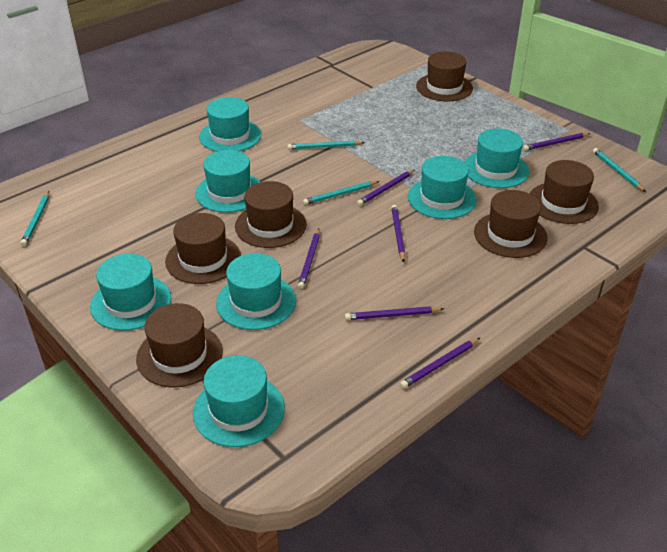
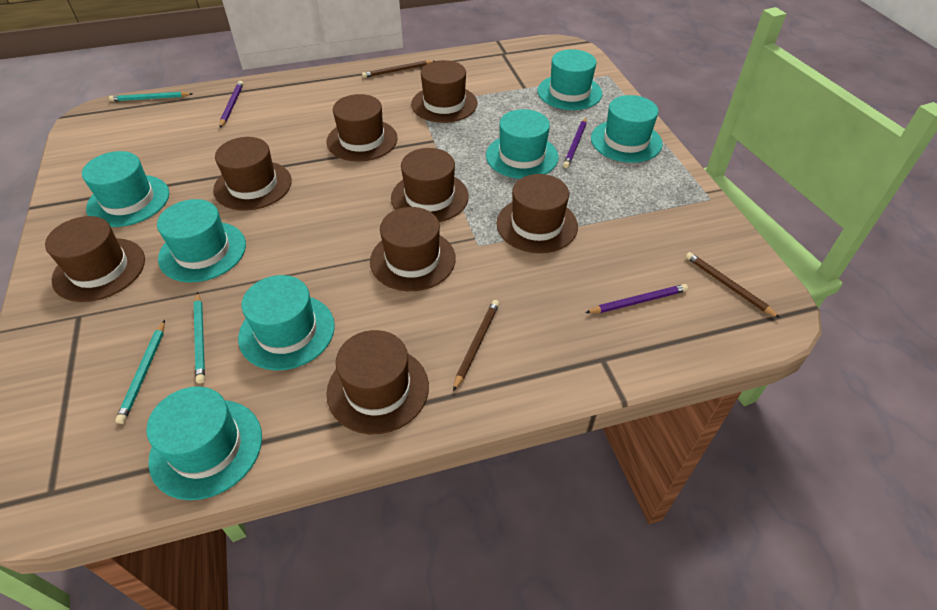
brown hat: [136,303,223,388] [165,213,241,284] [235,181,306,248] [416,51,473,101] [474,190,548,258] [530,160,599,224] = 6 -> [45,216,145,302] [213,137,292,211] [326,94,397,162] [326,330,429,434] [370,207,456,291] [391,148,469,222] [411,60,477,123] [497,174,578,253] = 8
brown pencil: none = 0 -> [362,60,434,78] [453,300,499,391] [686,252,780,318] = 3
purple pencil: [298,229,320,289] [345,306,444,320] [357,170,414,206] [391,205,405,262] [400,338,480,388] [523,133,591,151] = 6 -> [220,81,243,128] [563,118,587,168] [585,284,688,313] = 3
turquoise pencil: [20,191,49,246] [287,141,365,150] [303,181,380,205] [593,148,646,192] = 4 -> [109,91,193,102] [115,320,165,424] [194,292,205,384] = 3

